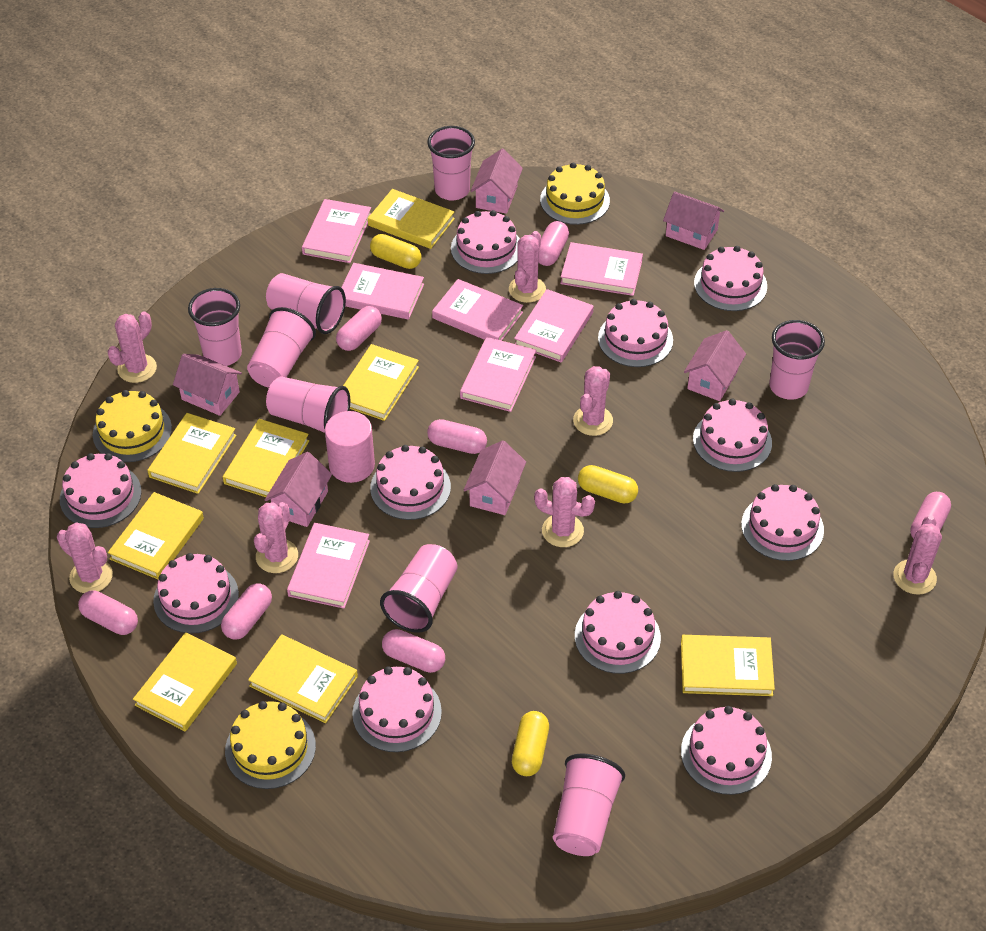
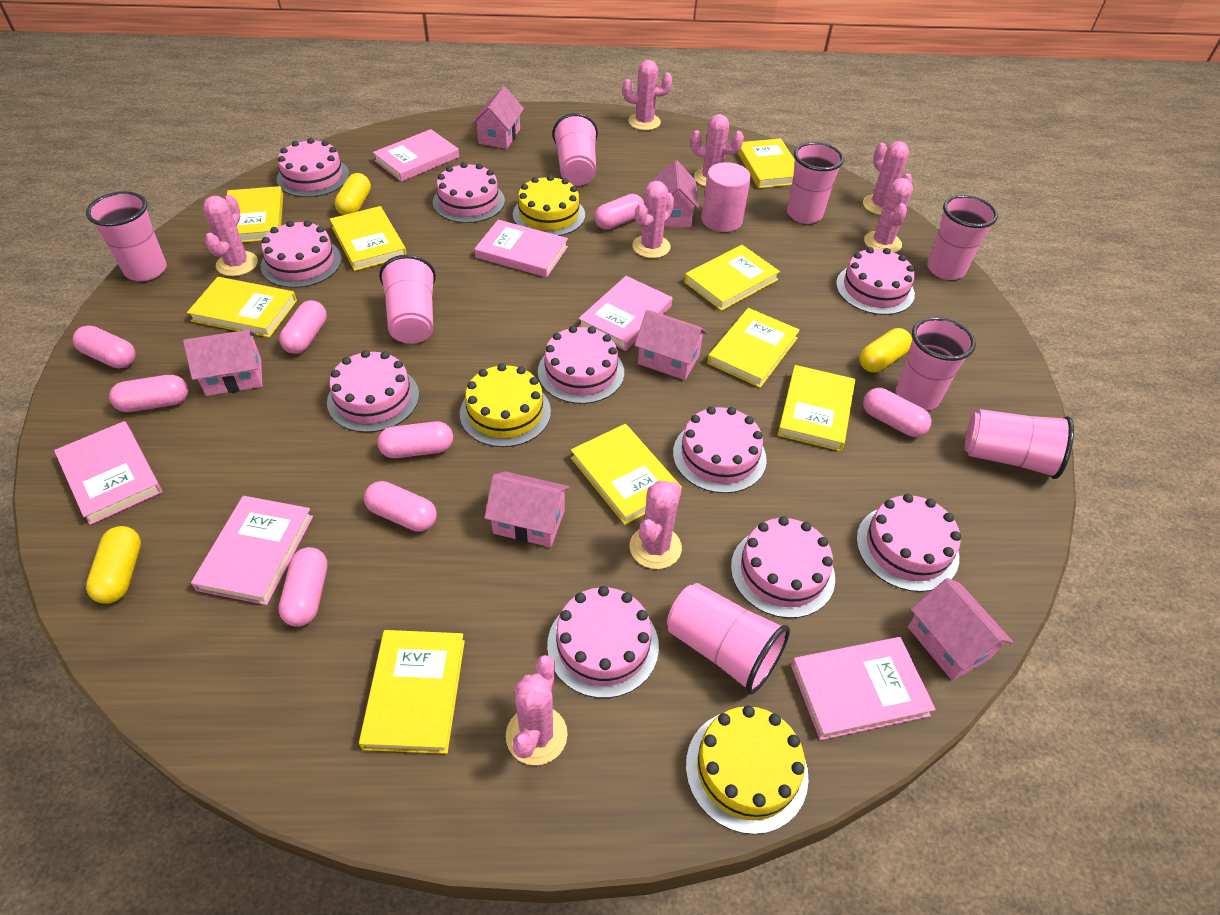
pink book: [287,523,370,608] [302,199,371,263] [341,263,424,320] [432,279,523,341] [460,337,536,412] [514,289,594,363] [560,242,643,296] = 7 -> [54,421,162,525] [191,496,313,605] [373,129,459,182] [475,220,568,277] [578,276,672,351] [791,637,936,740] = 6
pink cactus: [57,522,113,593] [107,311,157,383] [254,502,298,573] [509,231,546,303] [534,477,595,547] [573,366,613,436] [893,515,942,595] = 7 -> [203,195,258,276] [506,655,568,765] [623,60,672,130] [629,481,682,569] [632,181,674,258] [691,114,744,187] [863,142,912,215] [864,178,913,253] = 8
pink cake: [60,453,142,528] [153,553,239,634] [352,666,442,752] [370,445,451,520] [451,210,520,274] [575,591,661,674] [598,299,673,367] [681,706,772,795] [693,399,772,472] [694,246,767,311] [741,484,824,561] = 11 -> [261,220,342,288] [277,138,349,197] [327,350,419,433] [433,162,505,223] [538,326,624,404] [547,586,659,698] [673,406,767,493] [731,516,835,618] [836,247,915,315] [856,494,961,592] = 10
pink capsule: [78,590,138,635] [221,583,272,639] [336,306,382,351] [382,629,445,673] [427,419,487,454] [538,221,569,266] [910,492,951,539] = 7 -> [73,325,136,368] [109,375,188,412] [279,300,327,354] [279,547,327,627] [364,481,437,532] [378,421,453,458] [594,194,644,230] [863,388,931,437] = 8
yellow book: [108,492,204,579] [133,632,237,731] [147,413,236,494] [223,419,309,497] [248,634,358,723] [343,344,419,421] [368,189,455,249] [681,635,775,696] = 8 -> [187,277,297,338] [227,186,283,243] [330,206,407,271] [359,630,465,754] [571,424,682,525] [684,245,780,311] [707,308,800,388] [738,138,795,188] [778,365,855,451] = 9

